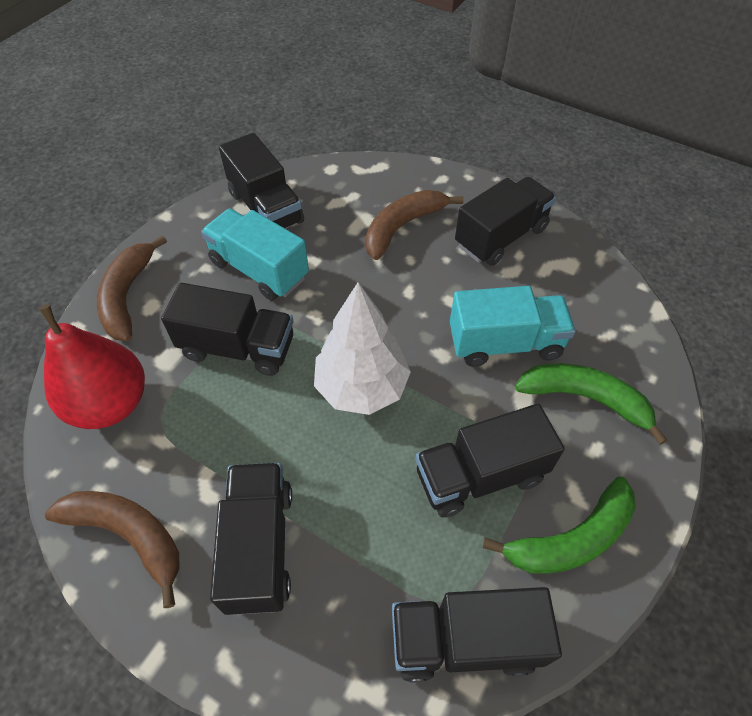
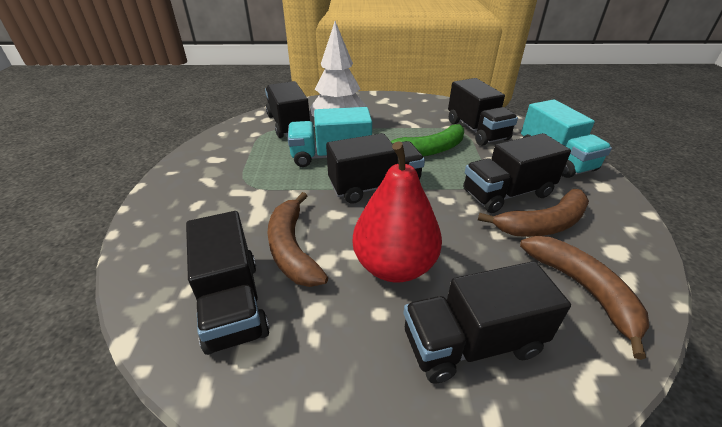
green banana: [483,476,635,574] [515,363,667,445] = 2 -> [391,124,464,156] = 1

